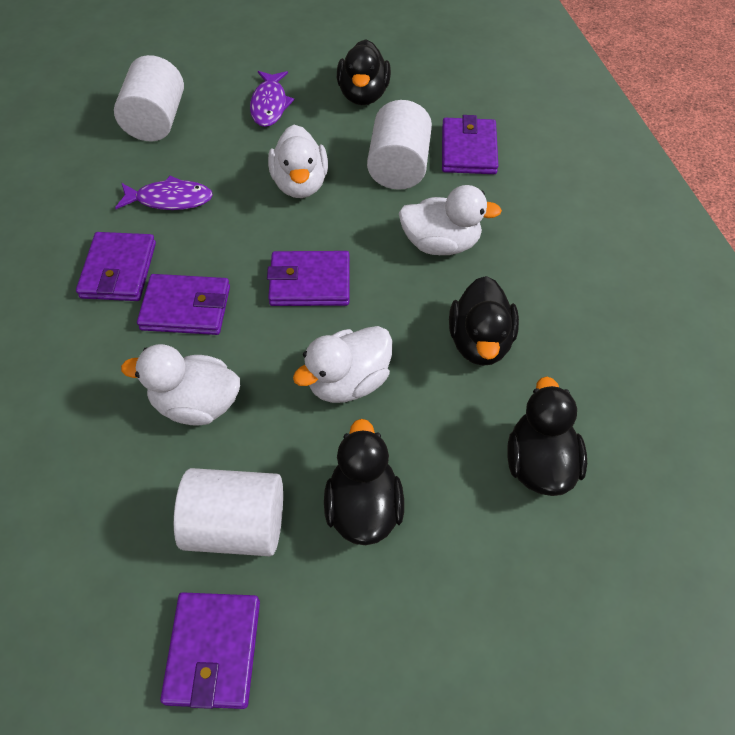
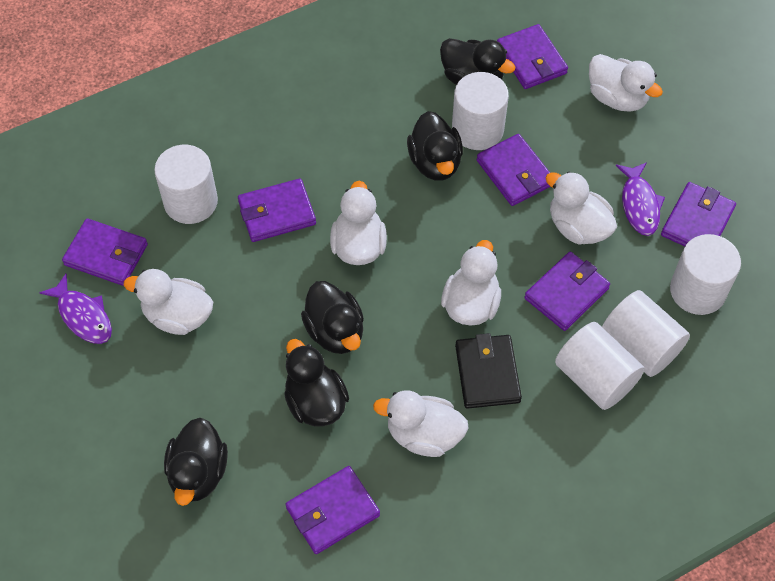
black duck: [324,419,404,545] [337,39,391,105] [449,276,519,366] [507,376,587,496] = 4 -> [164,418,228,506] [284,339,349,426] [301,281,364,354] [407,111,463,181] [440,38,515,85] = 5
black wallet: none = 0 -> [455,333,522,409] = 1
purple wallet: [76,232,156,301] [137,274,230,335] [160,592,260,709] [267,251,350,306] [442,115,498,174] = 5 -> [62,219,148,286] [238,179,316,242] [286,466,380,554] [477,134,550,206] [497,24,568,89] [524,252,610,331] [661,182,736,246] = 7
white cylinder: [114,55,184,142] [174,468,283,556] [367,100,432,190] = 3 -> [154,145,218,224] [452,72,509,150] [555,322,645,410] [602,290,690,377] [670,234,741,315] = 5
white duck: [121,344,240,426] [268,125,328,198] [293,326,392,403] [399,185,502,255] = 4 -> [124,269,213,335] [330,181,387,265] [373,390,469,457] [441,240,501,326] [546,171,617,245] [589,54,663,111] = 6

